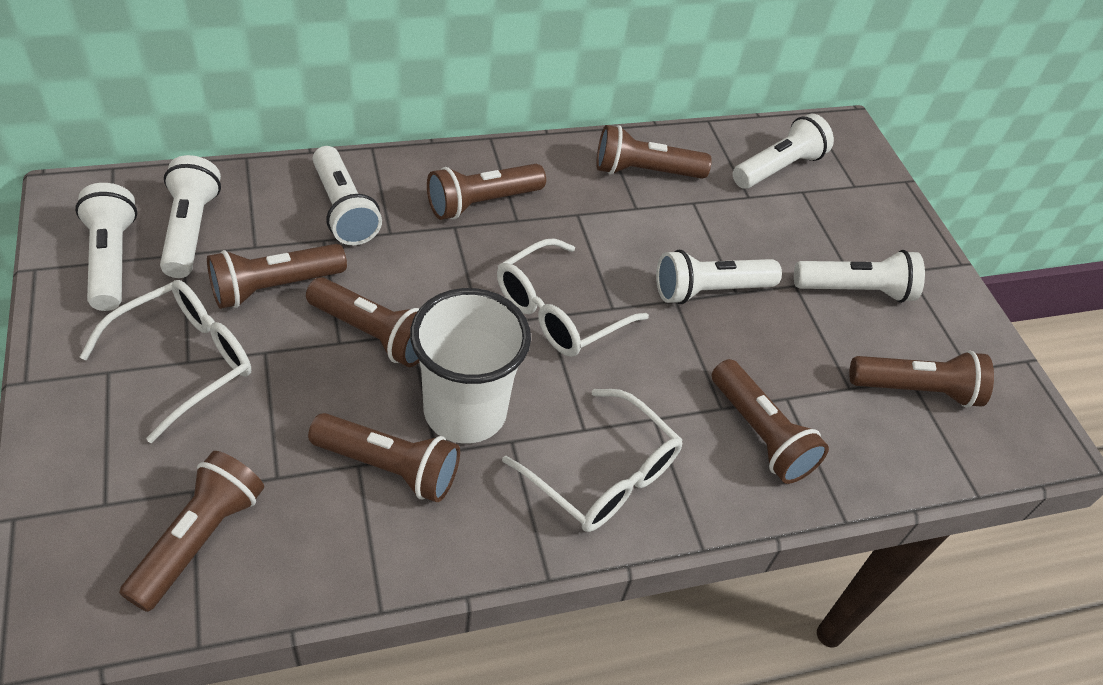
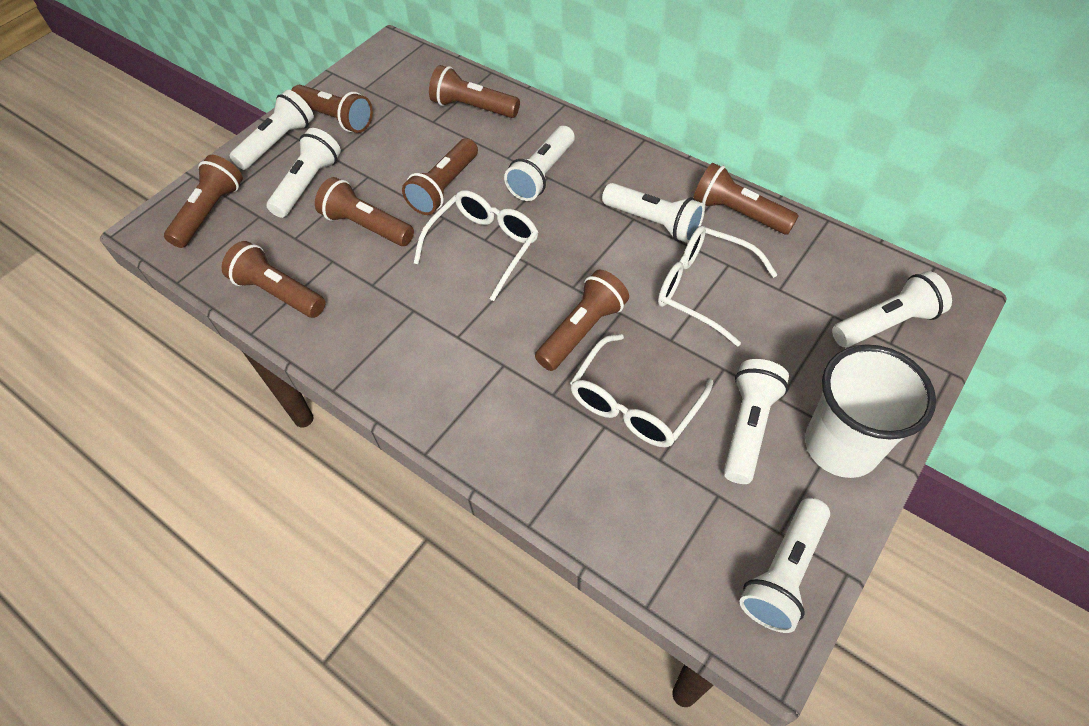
white flashlight: [75,183,137,311] [160,155,221,278] [313,146,382,245] [656,250,782,304] [733,113,834,189] [794,250,925,303] = 6 -> [230,90,314,170] [266,128,341,218] [504,126,575,201] [602,183,705,243] [724,359,789,484] [739,498,830,633] [832,271,952,347] = 7

